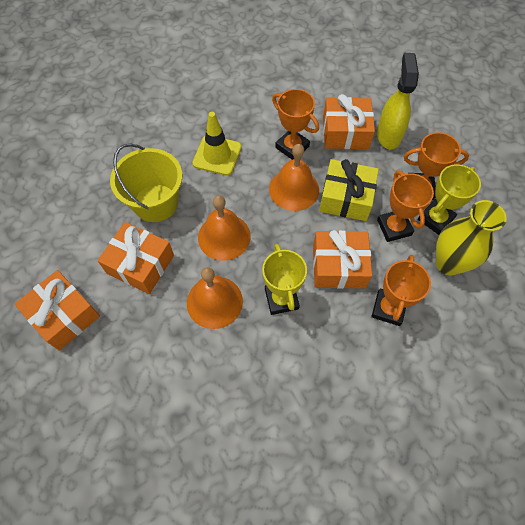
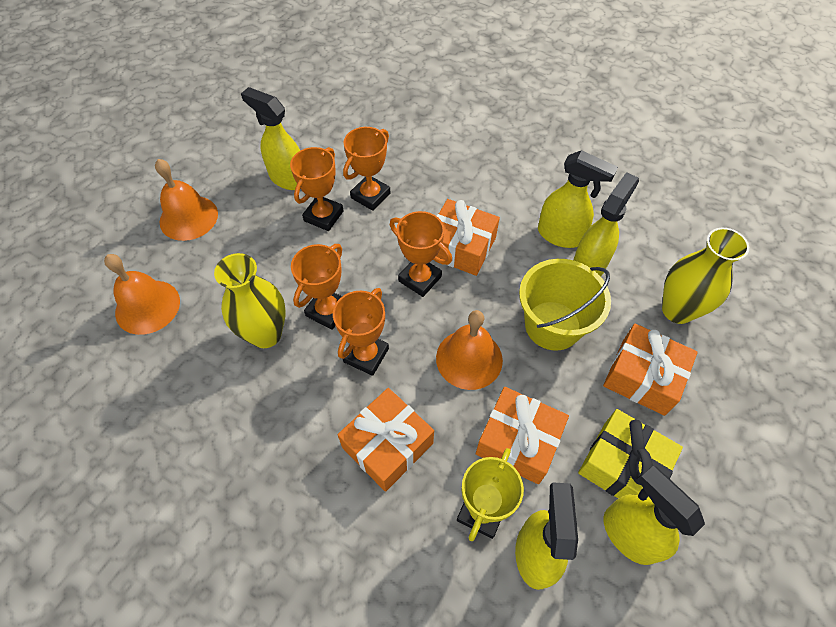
orange trophy: [272,89,319,160] [372,255,431,326] [377,170,434,242] [404,132,469,200] = 4 -> [290,147,344,231] [291,244,342,330] [333,288,389,376] [343,127,391,211] [390,211,452,297] = 5
yellow spray bottle: [377,53,419,150] = 1 -> [241,87,300,190] [515,482,578,590] [538,150,618,248] [573,172,639,276] [604,466,705,565] = 5
yellow traffic cone: [192,112,242,175] = 1 -> none = 0
yellow trophy: [262,244,307,315] [418,164,481,235] = 2 -> [457,448,524,541] = 1
yellow vase: [436,200,507,275] = 1 -> [214,253,286,348] [662,228,749,324] = 2

